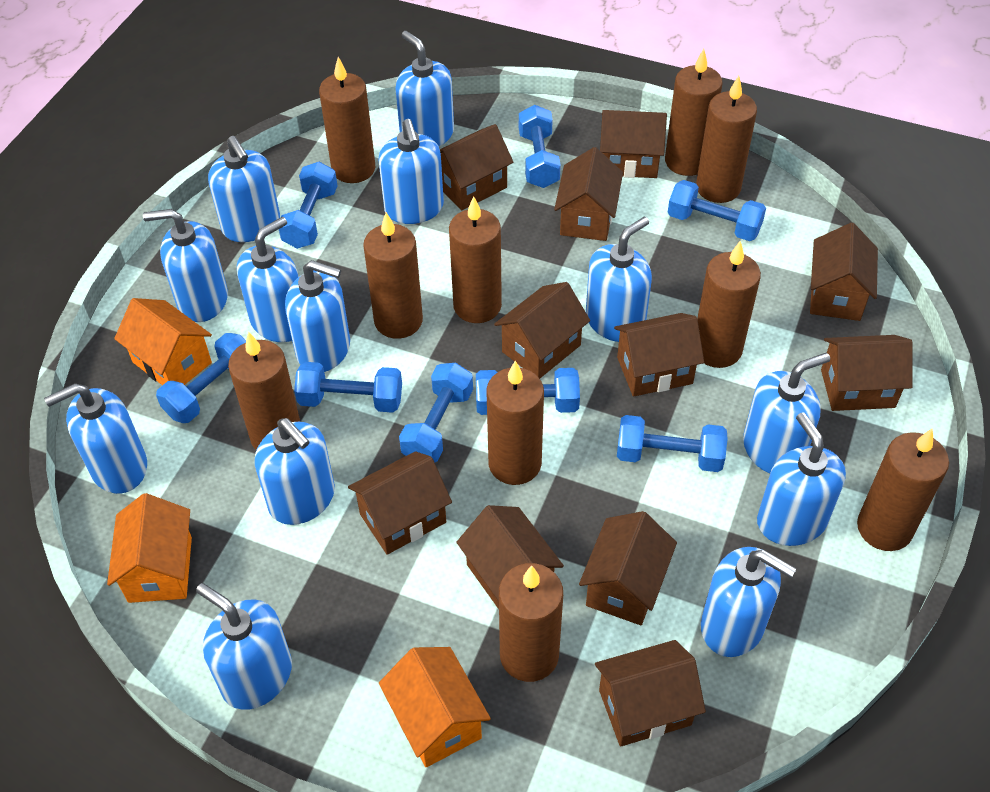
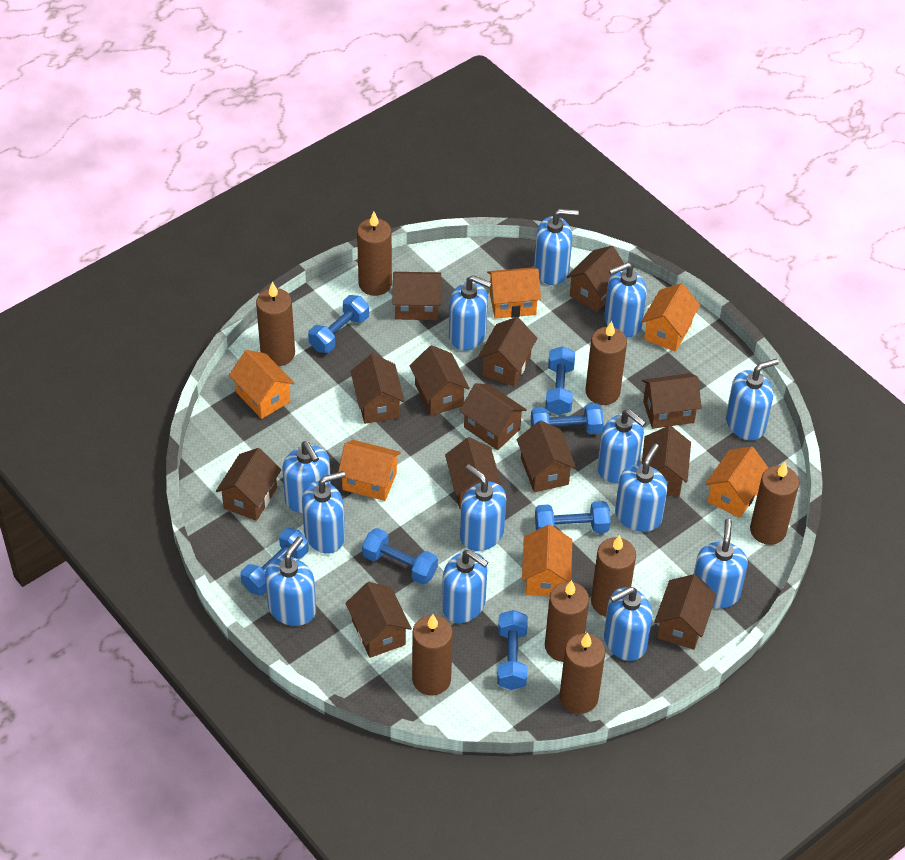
blue dumbbell: [156,333,246,423] [279,162,338,249] [294,362,402,413] [399,363,473,462] [476,368,580,415] [519,105,561,188] [617,415,728,472] [668,180,766,241] = 8 -> [240,528,309,595] [308,295,369,353] [362,528,438,585] [497,610,528,690] [531,403,604,434] [535,501,611,533] [545,346,575,415] = 7
brown candle: [228,331,300,450] [319,57,375,183] [363,212,423,339] [449,196,502,323] [486,361,544,485] [499,563,563,682] [665,49,723,176] [696,76,757,203] [697,241,761,368] [857,429,949,551] = 10 -> [256,282,295,366] [357,212,392,296] [412,614,453,696] [545,580,589,662] [560,633,605,714] [586,321,627,405] [591,535,636,617] [750,462,799,545] = 8
brown house: [348,451,452,555] [440,124,514,211] [456,505,564,609] [494,282,590,379] [554,147,623,241] [579,511,677,625] [595,640,706,747] [600,110,667,178] [614,313,704,397] [810,223,878,321] [821,335,913,411] = 11 -> [216,448,281,521] [345,582,412,658] [350,354,405,424] [393,272,441,320] [410,345,470,416] [445,437,502,509] [460,383,527,450] [477,317,537,387] [517,420,576,492] [566,246,624,312] [642,373,702,429] [642,426,691,497] [654,574,717,650] = 13
orange house: [107,493,192,603] [114,298,212,385] [379,647,491,767] = 3 -> [229,350,294,419] [338,440,401,501] [487,267,541,319] [522,525,572,596] [641,283,700,352] [705,447,768,518] = 6

